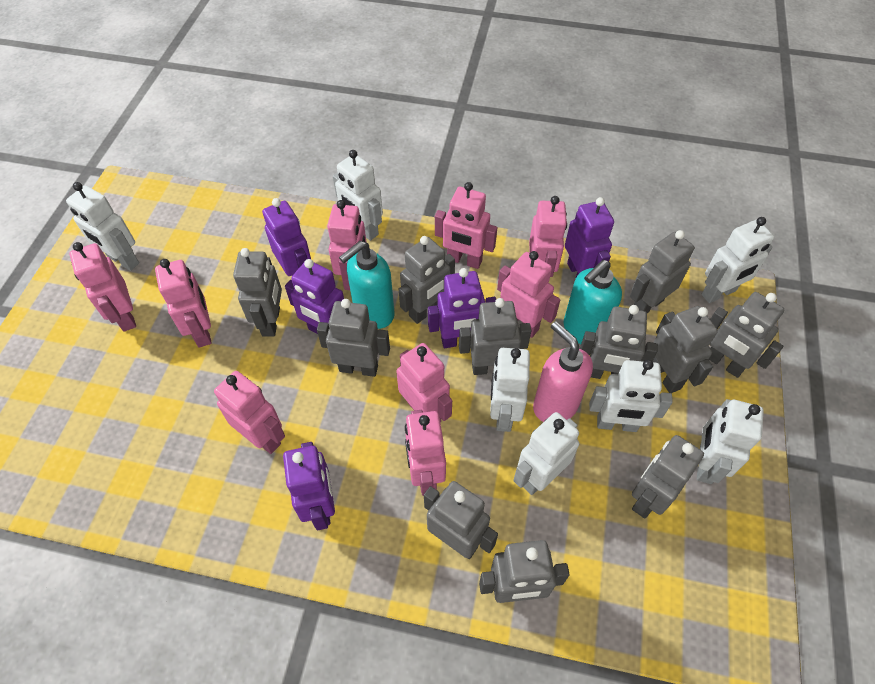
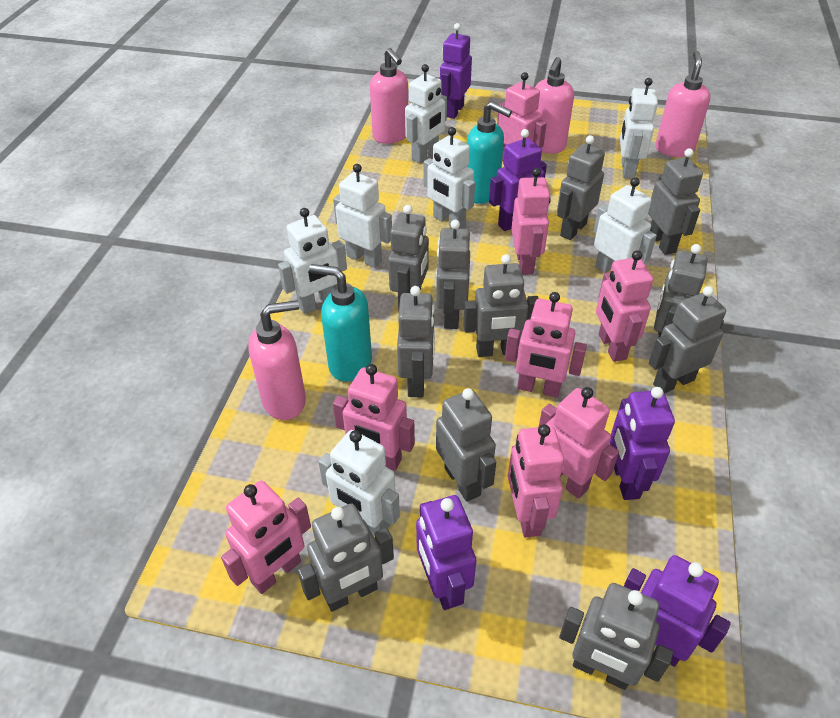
pink robot: [69,242,136,332] [155,259,212,348] [214,371,285,454] [327,200,367,290] [396,343,452,423] [405,410,446,496] [435,182,497,269] [497,251,560,338] [529,196,567,277] = 9 -> [221,481,311,594] [333,364,415,471] [497,72,547,161] [505,292,587,398] [508,424,564,538] [511,168,551,275] [539,387,619,499] [596,250,653,362] = 8
pink soap dispenser: [533,321,593,422] = 1 -> [248,300,306,420] [370,48,408,144] [535,57,574,154] [655,51,711,157] = 4

